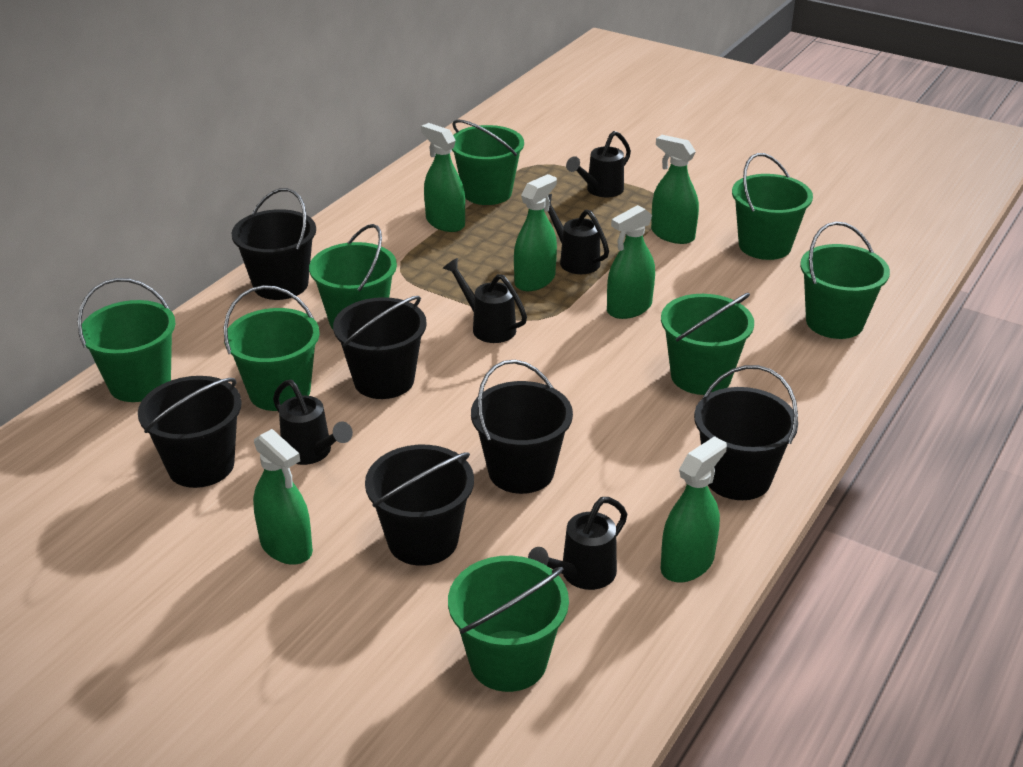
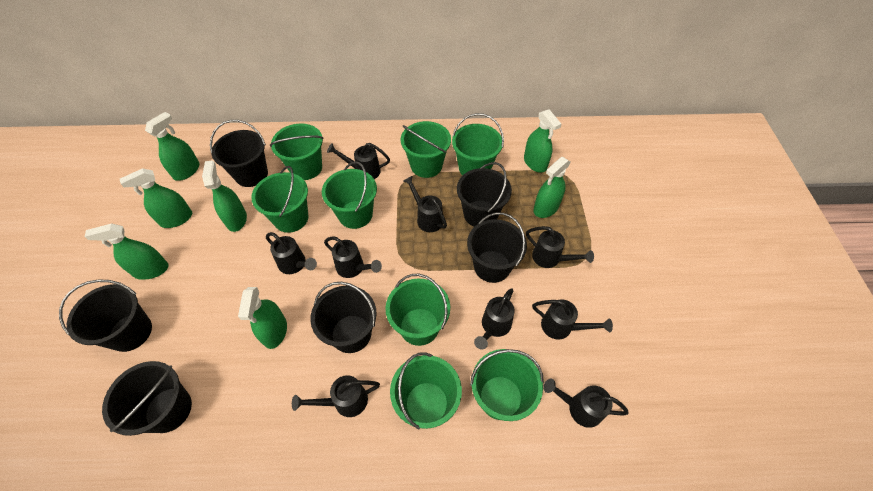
black watering can: [273,380,353,465] [443,258,527,343] [528,497,627,590] [548,194,609,274] [566,131,631,197] = 5 -> [266,232,317,274] [292,375,380,417] [324,236,382,278] [327,143,390,179] [403,176,447,232] [474,288,515,350] [526,226,594,268] [532,299,613,339] [543,379,629,428] = 9
green spray bottle: [253,429,313,565] [421,123,465,232] [514,174,557,291] [607,205,655,319] [651,135,699,244] [661,436,727,582] = 6 -> [85,223,169,280] [120,168,192,228] [145,112,199,181] [202,160,247,232] [238,287,287,349] [524,109,561,173] [533,157,570,218] = 7

